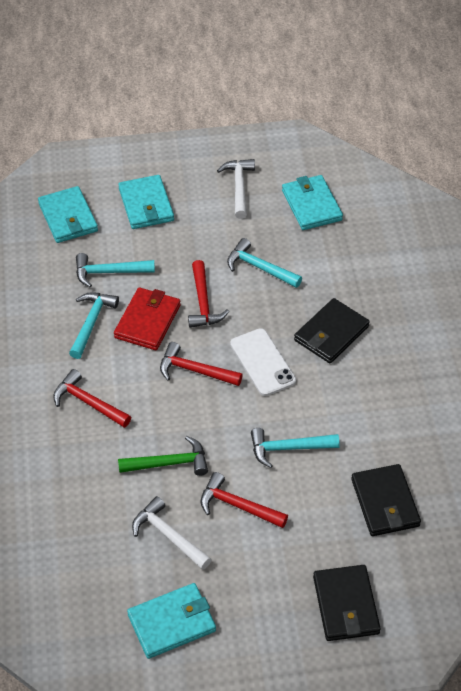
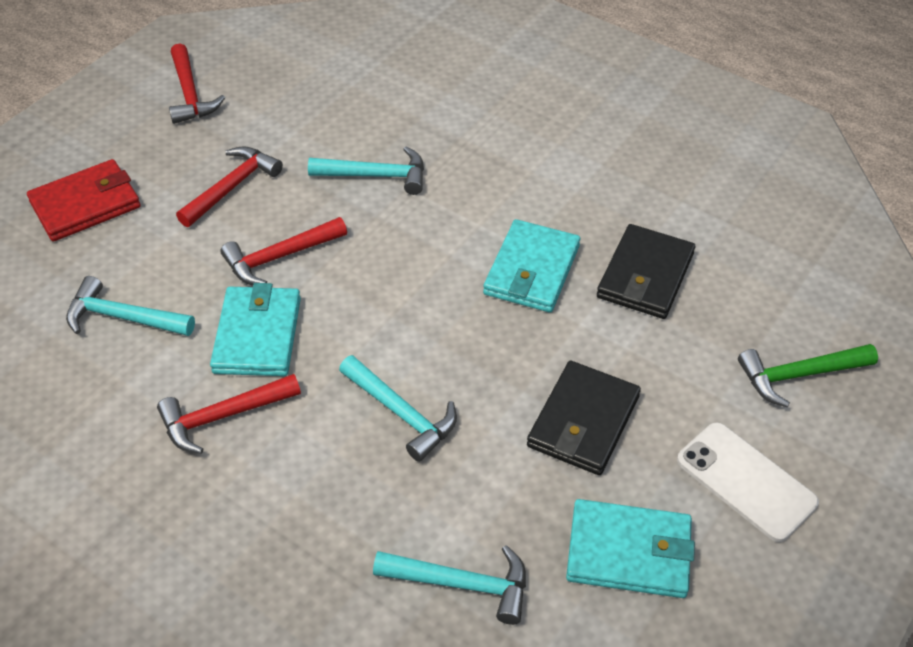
black wallet: [294,298,370,364] [313,565,381,641] [351,464,421,536] = 3 -> [527,361,641,475] [597,224,695,319] = 2
turquoise wallet: [38,186,98,243] [118,175,174,229] [127,583,216,659] [282,175,343,230] = 4 -> [210,283,301,376] [483,219,580,312] [566,499,695,598] = 3
white hammer: [132,496,212,570] [217,159,255,219] = 2 -> none = 0

